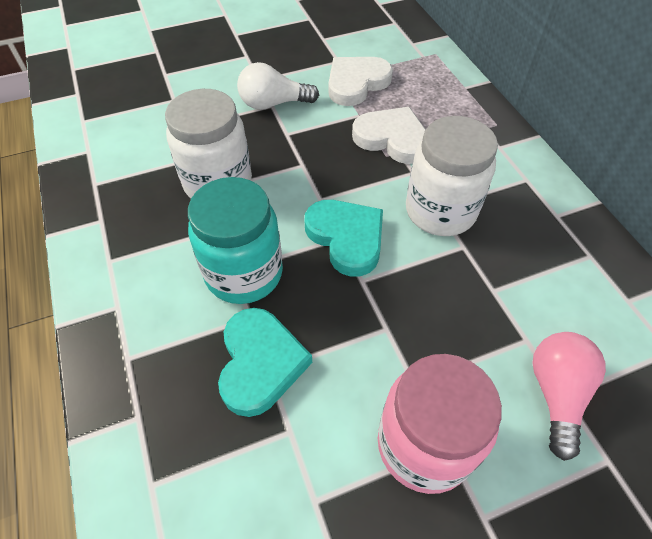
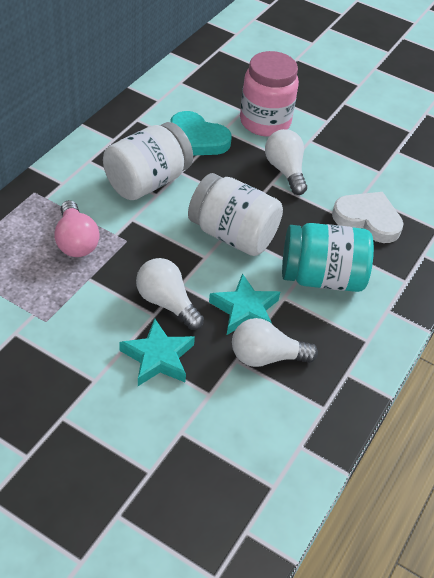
turquoise heart: [218,308,312,417] [305,200,383,277] = 2 -> [171,111,232,155] = 1
turquoise star: none = 0 -> [119,318,195,386] [209,273,280,335] = 2
white heart: [328,57,393,106] [352,107,426,164] = 2 -> [332,192,404,243] = 1
white light bulb: [237,62,319,110] = 1 -> [136,258,204,330] [232,318,318,367] [265,129,307,195] = 3

